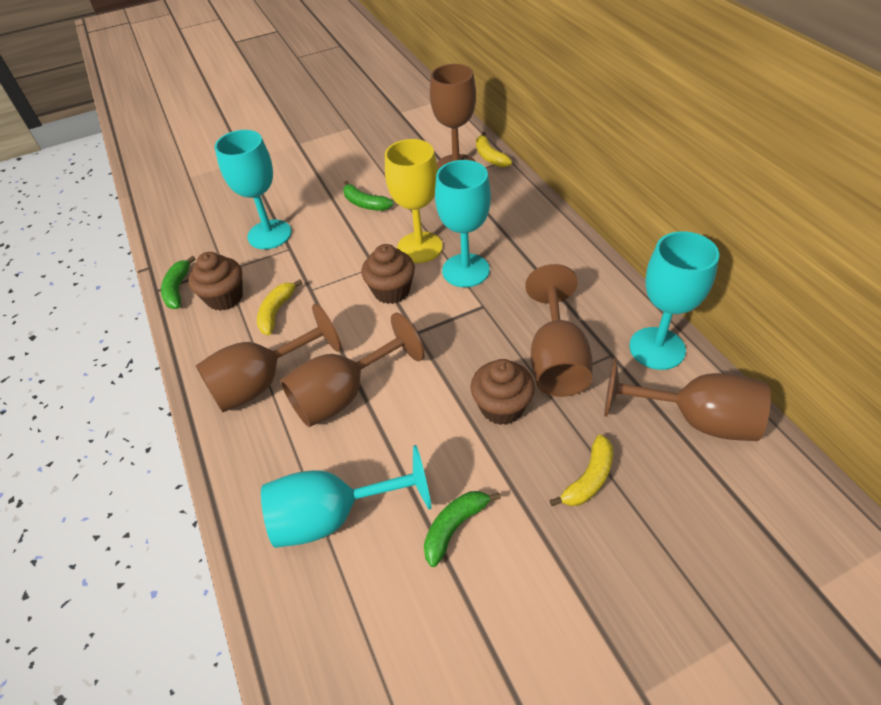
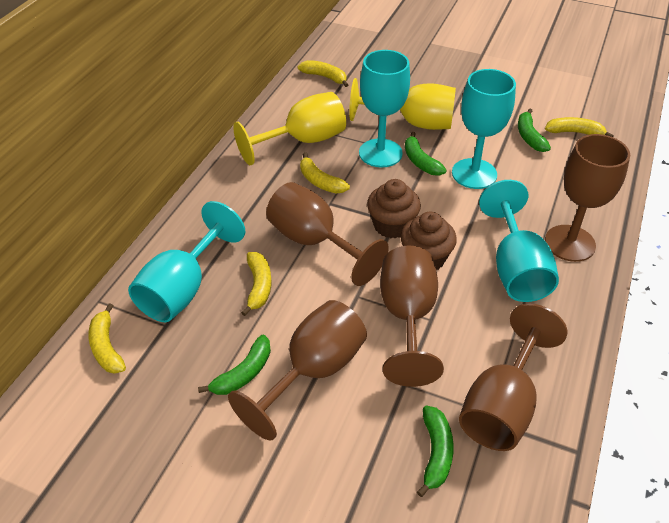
brown cupcake: [188,252,243,311] [361,244,415,304] [470,359,535,425] = 3 -> [367,179,421,238] [400,212,457,270] = 2
green banana: [161,256,196,309] [343,180,393,211] [424,491,501,567] = 3 -> [198,335,271,395] [405,132,447,176] [417,406,454,497] [518,109,551,152] = 4
yellow banana: [257,279,303,335] [476,132,512,167] [550,434,613,506] = 3 -> [88,303,126,374] [241,252,272,316] [297,60,348,87] [300,153,350,193] [545,117,614,137] = 5
yellow goblet: [385,139,443,263] = 1 -> [233,92,346,165] [349,78,456,130] = 2

